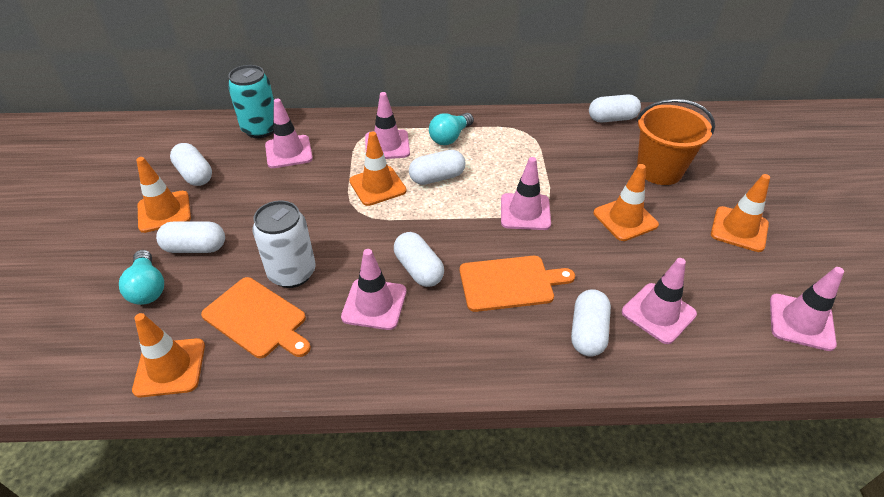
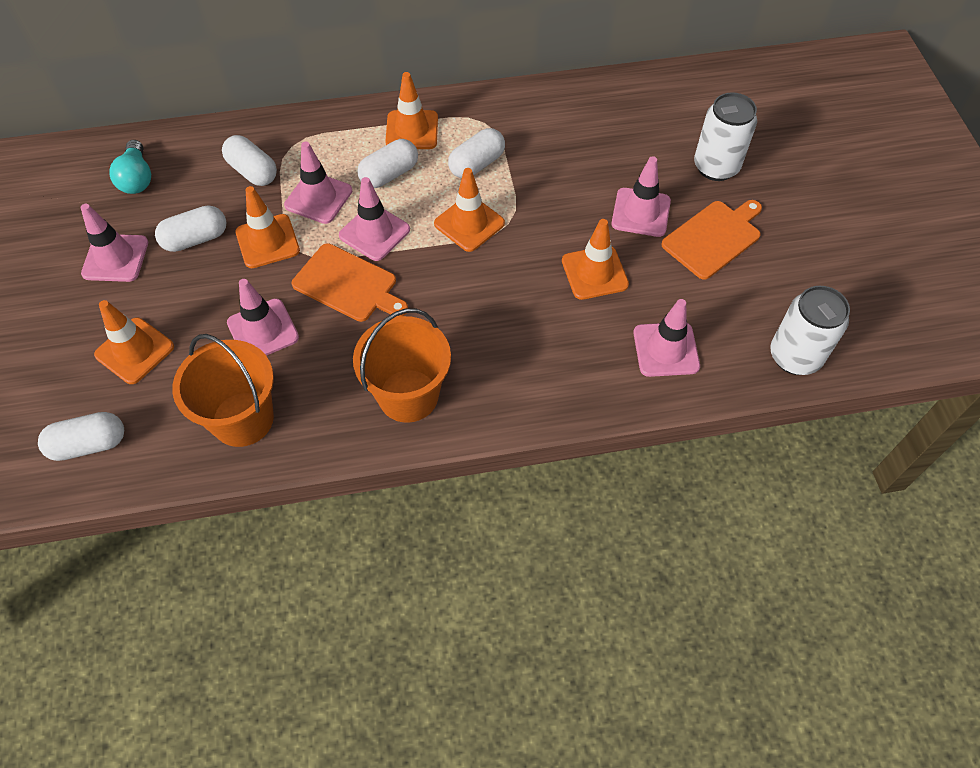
orange bucket: [636,99,715,185] = 1 -> [172,334,274,447] [353,308,451,423] = 2
turquoise can: [228,65,274,138] = 1 -> none = 0
turquoise light bulb: [119,250,164,305] [429,113,474,145] = 2 -> [109,140,151,194] = 1
white can: [252,201,316,288] = 1 -> [694,92,757,181] [770,286,850,375] = 2
white capsule: [156,222,225,253] [170,143,212,186] [394,232,444,287] [409,150,465,185] [571,289,611,357] [589,94,641,123] = 6 -> [38,412,124,461] [155,205,226,252] [222,135,277,186] [357,139,418,188] [448,128,505,178] = 5

